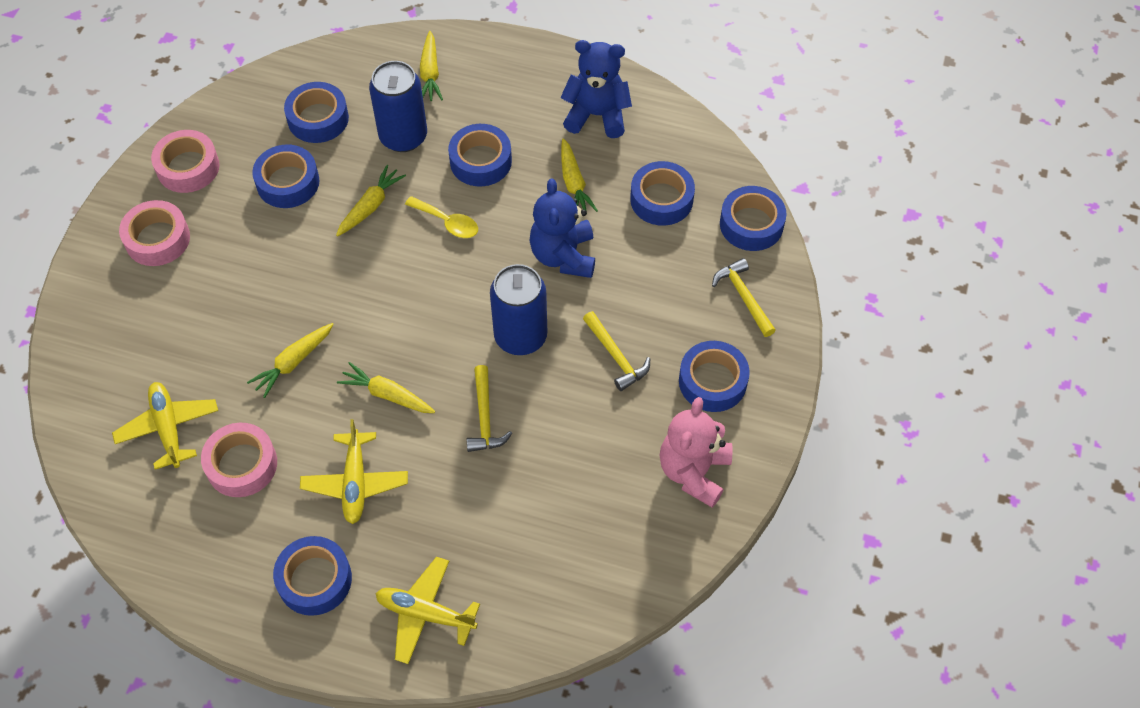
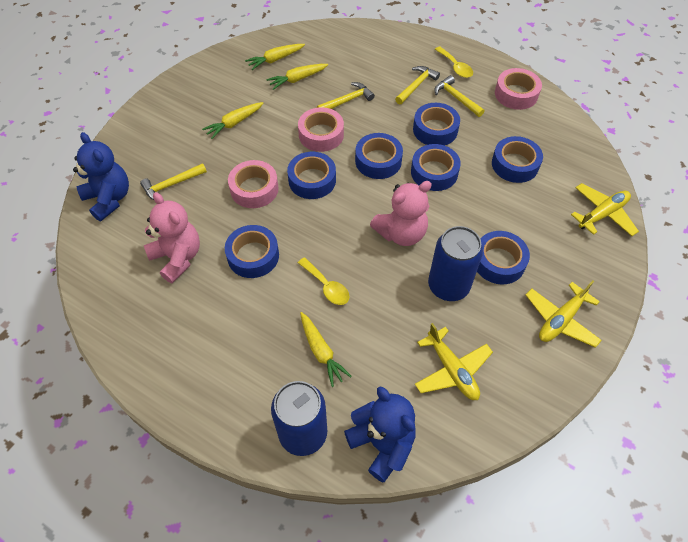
pink teddy bear: [660,397,733,508] = 1 -> [144,192,200,283] [370,181,432,246] = 2
yellow carrot: [247,323,334,398] [336,165,406,237] [337,362,435,413] [420,31,443,101] [561,138,598,212] = 5 -> [202,102,263,139] [245,44,305,70] [266,64,328,90] [300,312,352,387] = 4
yellow hammer: [467,365,512,452] [583,311,650,391] [712,258,776,337] = 3 -> [140,163,207,200] [317,82,375,109] [395,66,440,104] [434,75,485,117] = 4
yellow spoon: [405,196,478,238] = 1 -> [298,257,349,305] [435,47,473,78] = 2

